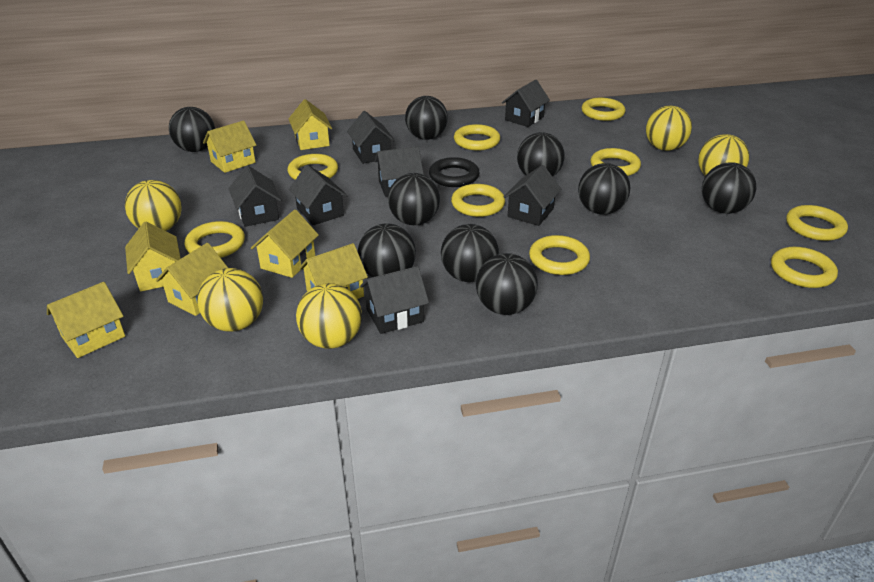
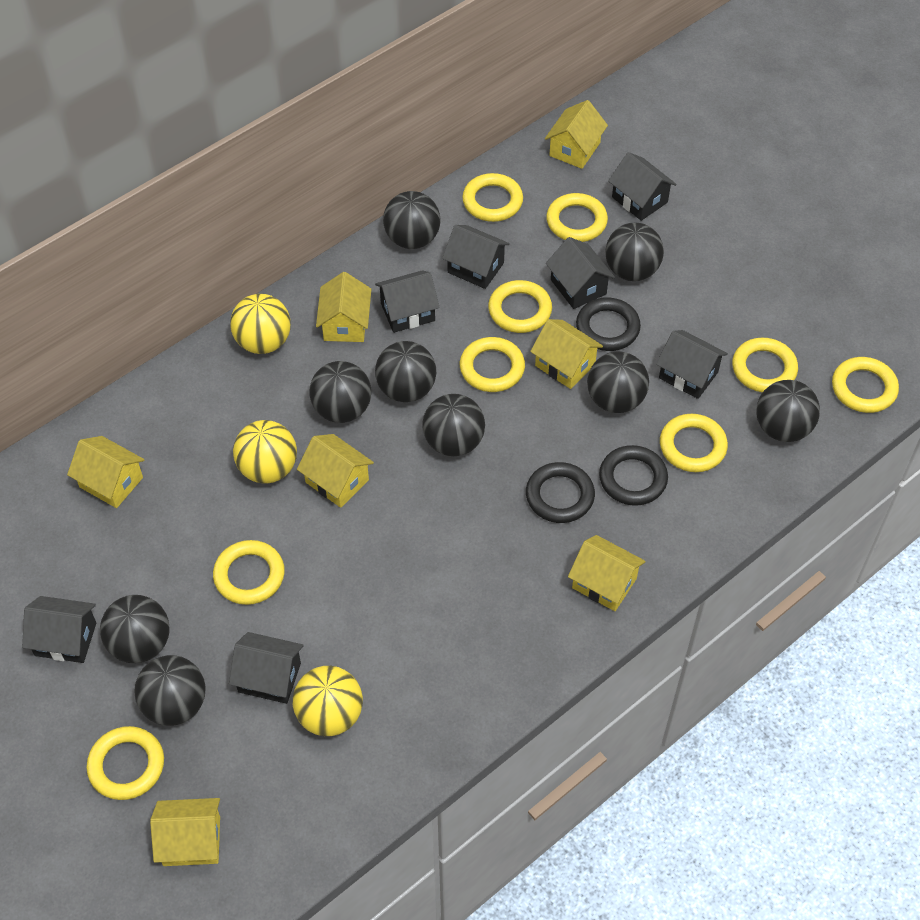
black ring: [429,157,479,187] = 1 -> [526,462,595,523] [576,297,641,351] [599,445,668,506] = 3
yellow ball: [125,180,182,231] [197,268,263,332] [296,283,362,349] [646,106,692,151] [698,134,749,176] = 5 -> [230,294,291,354] [233,420,297,483] [293,666,363,736] = 3

